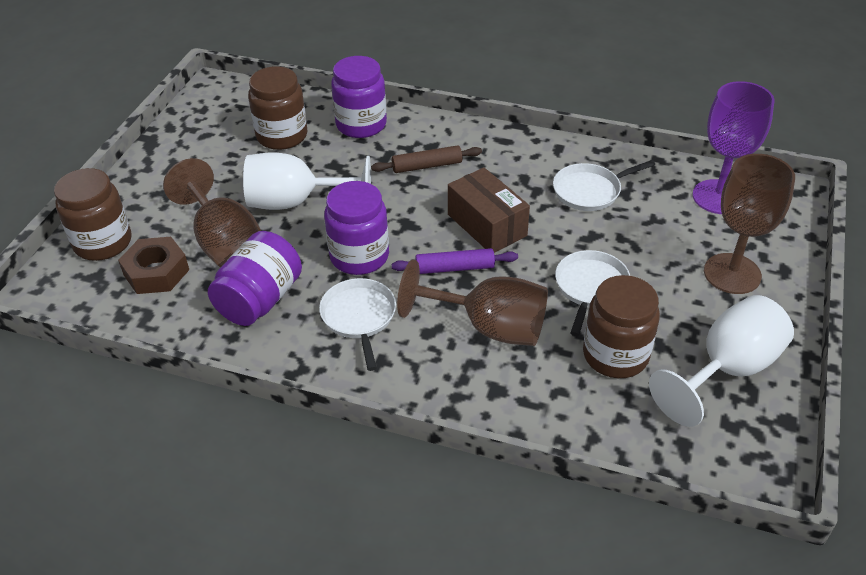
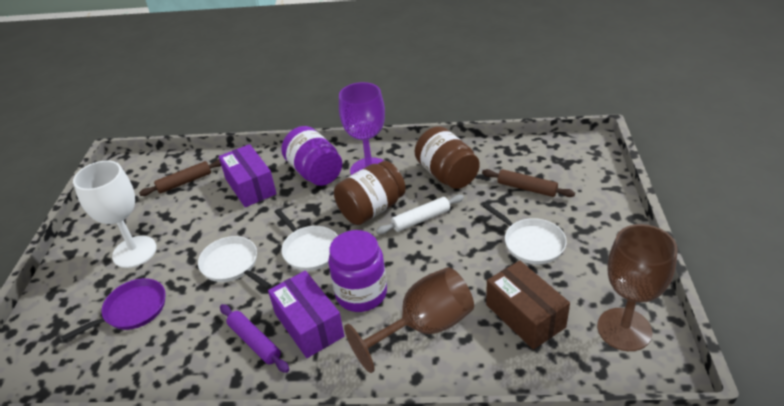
brown goblet: [163,158,261,268] [397,260,548,346] [704,154,795,294] = 3 -> [344,267,474,373] [597,224,678,351] = 2
brown jar: [54,168,131,261] [248,66,307,150] [583,275,660,378] = 3 -> [334,161,406,225] [415,126,480,189] = 2
brown nut: [118,237,189,294] = 1 -> none = 0
brown rolling pin: [371,145,482,173] = 1 -> [139,159,221,196] [482,169,575,197] = 2
purple box: none = 0 -> [219,144,277,207] [268,271,344,358] = 2
purple jar: [208,231,302,326] [324,181,389,275] [331,56,387,138] = 3 -> [281,126,342,186] [328,230,387,312] = 2
purple pan: none = 0 -> [61,278,165,342] = 1
white goblet: [243,153,371,210] [649,295,794,427] = 2 -> [73,160,157,268] = 1
white rolling pin: none = 0 -> [376,195,464,234] = 1

